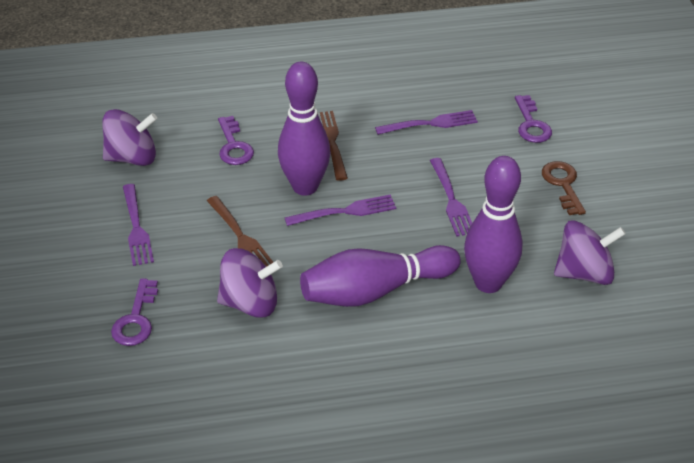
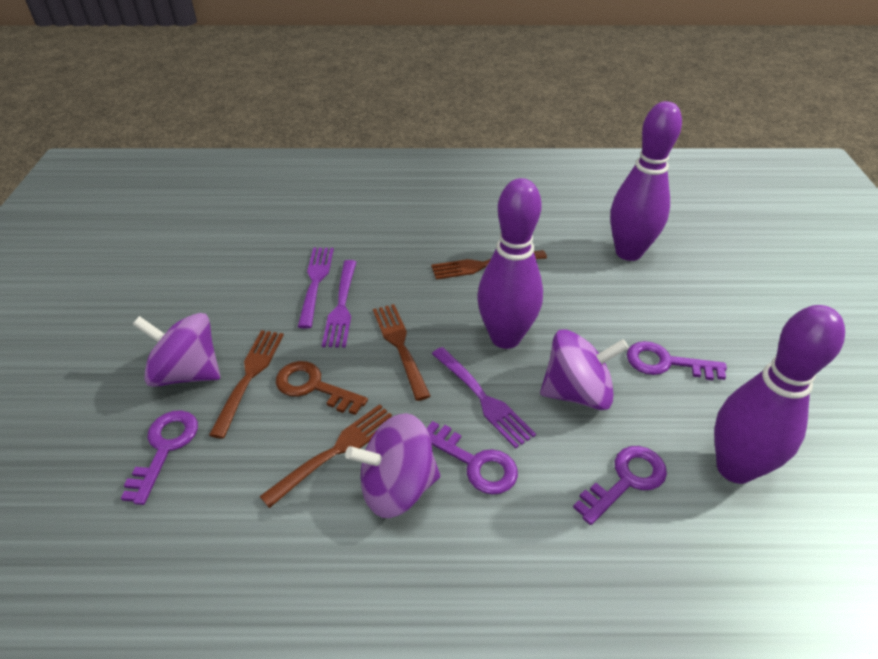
brown fork: [207,196,273,267] [317,111,348,181] = 2 -> [209,330,284,439] [259,404,392,508] [373,304,430,401] [431,250,547,280] = 4
purple fork: [123,184,154,266] [284,194,396,226] [375,110,478,135] [430,158,472,237] = 4 -> [298,248,334,329] [322,260,356,348] [432,347,536,449] = 3
purple key: [111,278,158,346] [218,116,254,165] [515,95,552,143] = 3 -> [121,410,198,505] [427,421,518,495] [573,446,667,525] [627,341,727,380] = 4

